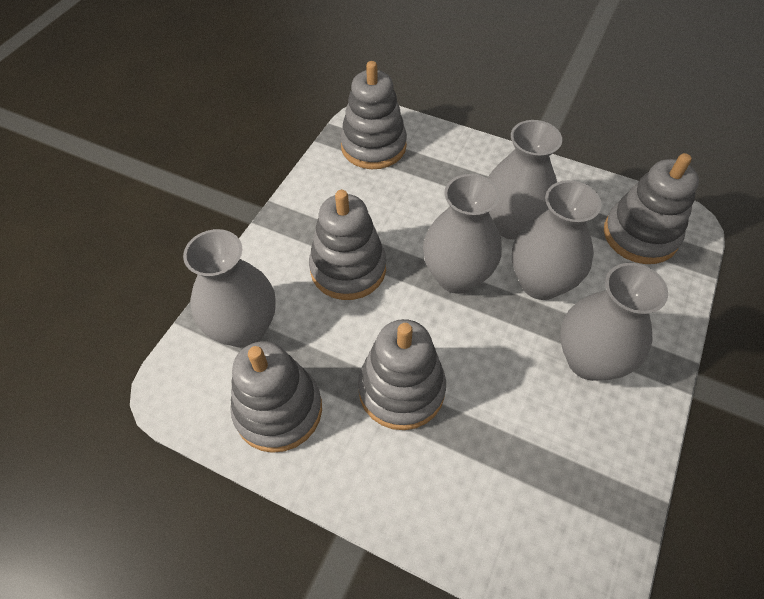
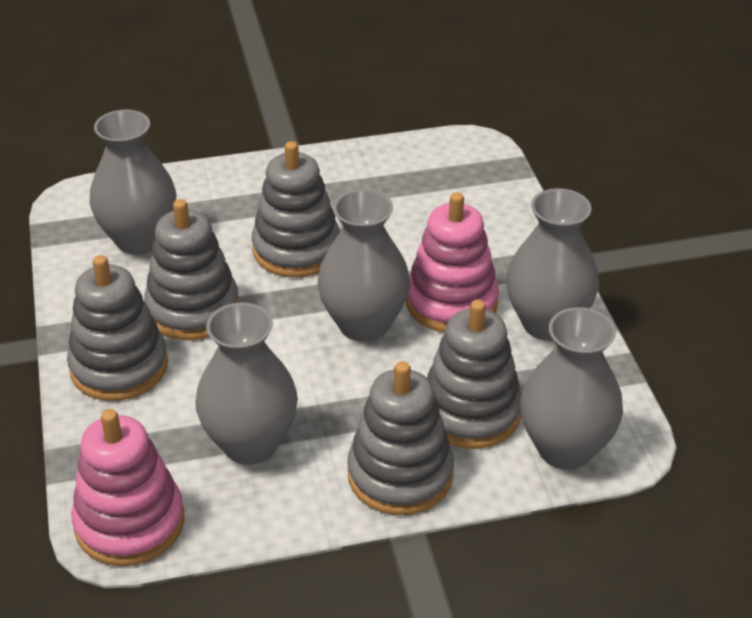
pink stacking toy: none = 0 -> [71,409,184,566] [406,192,499,332] = 2

